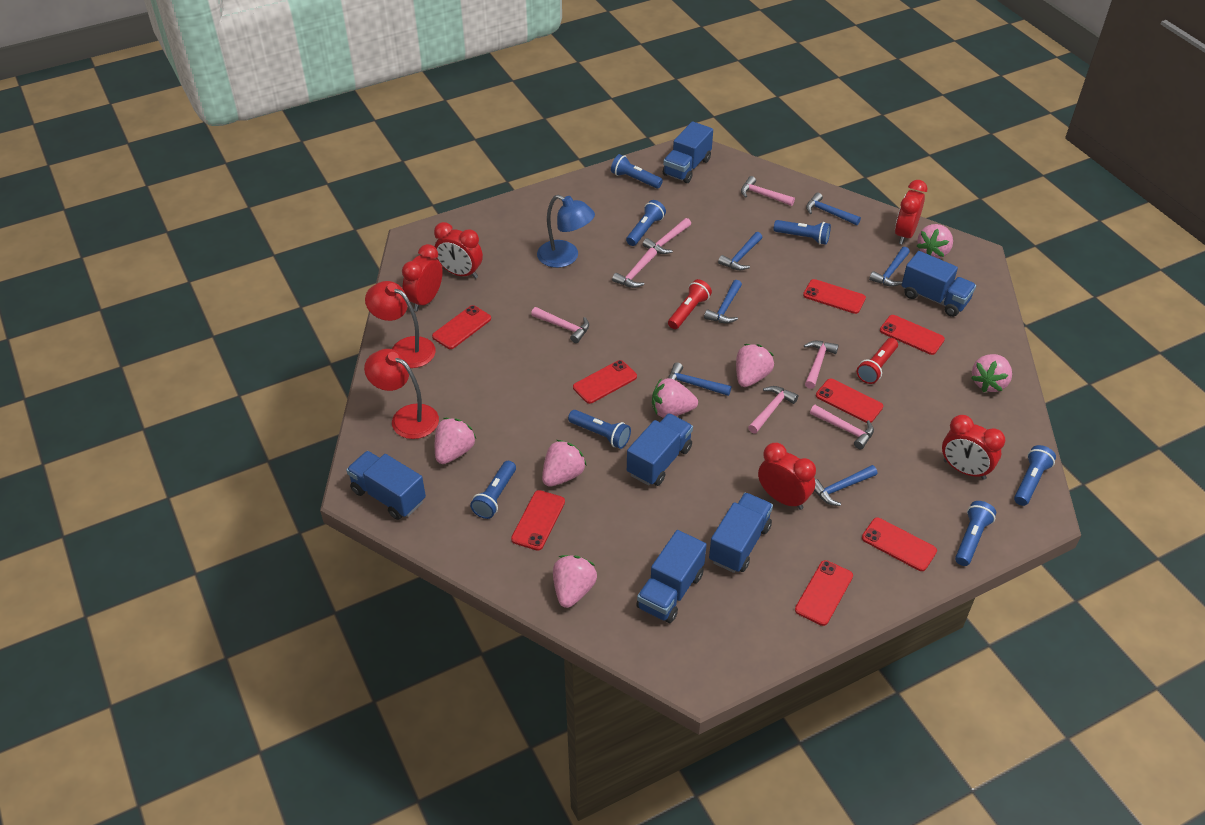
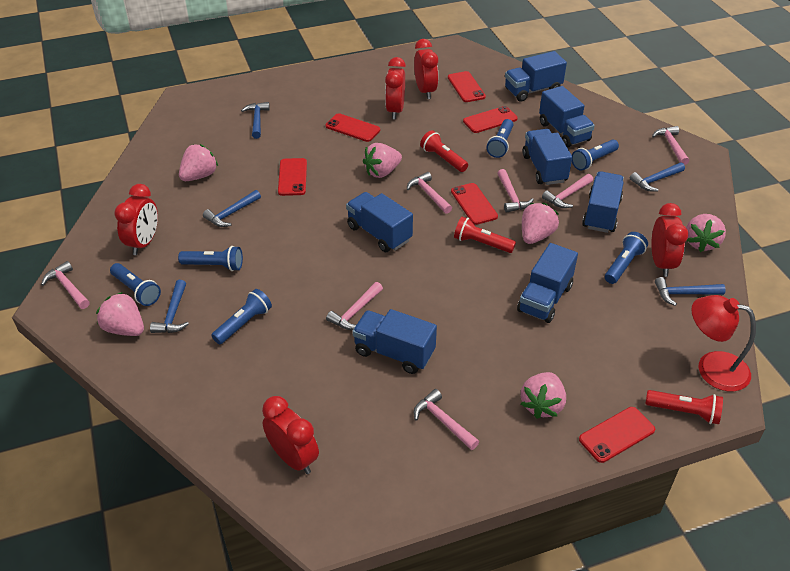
blue flashlight: [470,461,516,519] [568,410,631,449] [611,154,663,189] [626,200,666,246] [774,220,831,245] [955,501,996,566] [1014,445,1056,506] = 7 -> [110,263,161,306] [178,246,243,271] [211,289,272,344] [487,119,513,158] [572,140,619,171] [605,232,648,284] = 6
blue hammer: [668,362,731,396] [704,280,742,323] [718,232,763,270] [806,193,861,225] [814,465,877,506] [869,247,910,287] = 6 -> [150,280,189,333] [203,190,261,227] [241,102,270,139] [630,162,685,192] [655,277,726,306] = 5
blue lamp: [537,195,595,268] = 1 -> none = 0
blue truck: [346,451,426,520] [627,413,693,486] [636,530,707,623] [663,121,713,183] [709,493,773,573] [902,251,976,317] = 6 -> [346,192,413,252] [352,309,437,374] [505,51,567,102] [517,243,578,323] [523,129,572,185] [539,86,595,148] [582,171,624,233] = 7
pink strawberry: [435,418,476,464] [542,440,587,487] [553,555,597,608] [652,378,698,418] [736,344,774,387] [917,224,953,258] [971,354,1012,392] = 7 -> [96,292,144,336] [179,144,218,181] [363,143,402,178] [521,372,566,419] [522,203,559,244] [686,214,726,252] = 6
red flashlight: [668,279,712,329] [856,338,898,384] = 2 -> [420,130,468,172] [454,217,516,253] [645,390,723,424] = 3
red lamp: [364,349,439,439] [365,281,436,368] = 2 -> [691,295,756,392] = 1
red phone: [432,305,491,349] [511,490,565,551] [573,360,637,404] [795,560,853,626] [803,279,866,314] [816,379,883,423] [862,517,937,571] [880,315,945,355] = 8 -> [278,158,307,196] [326,113,380,142] [448,71,486,102] [451,183,498,225] [463,106,518,133] [579,407,655,463] = 6

